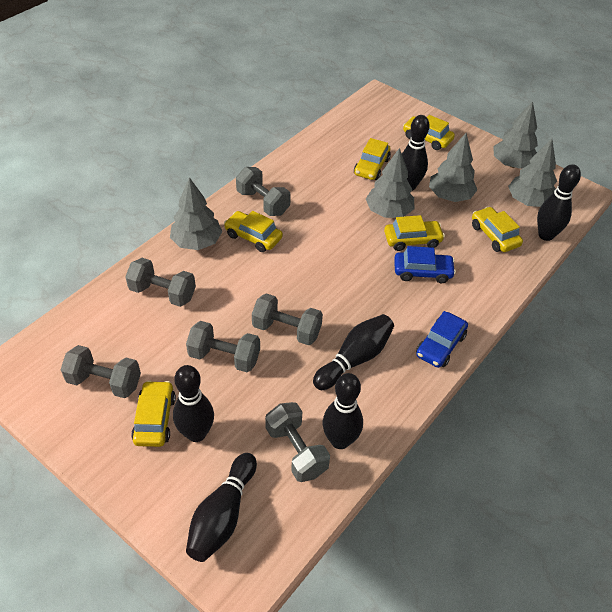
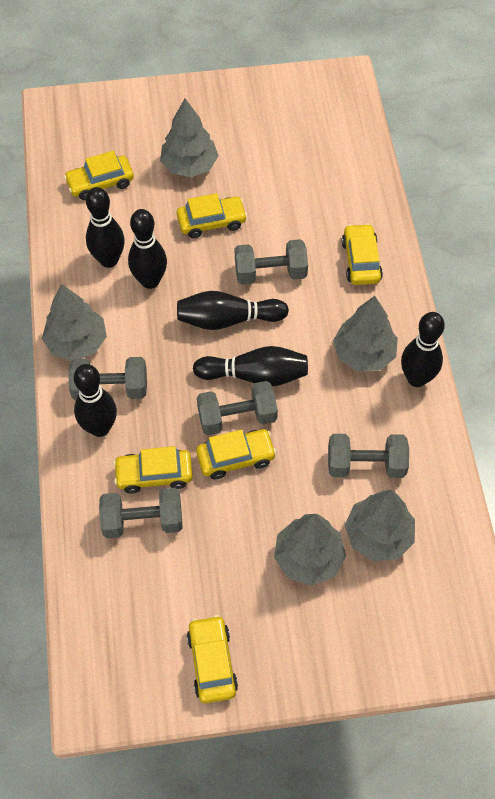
blue car: [394,246,456,283] [416,311,468,368] = 2 -> none = 0
grey dumbbell: [61,345,141,398] [125,258,196,307] [186,321,260,372] [236,167,291,216] [252,293,323,345] [265,402,330,482] = 6 -> [68,357,147,401] [99,488,183,538] [197,381,278,435] [235,239,308,285] [328,434,409,478] = 5

